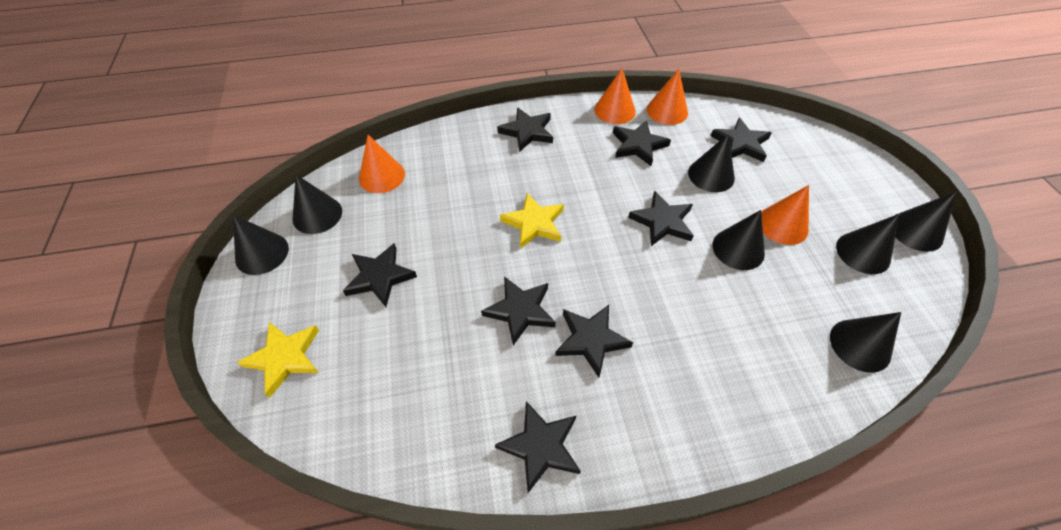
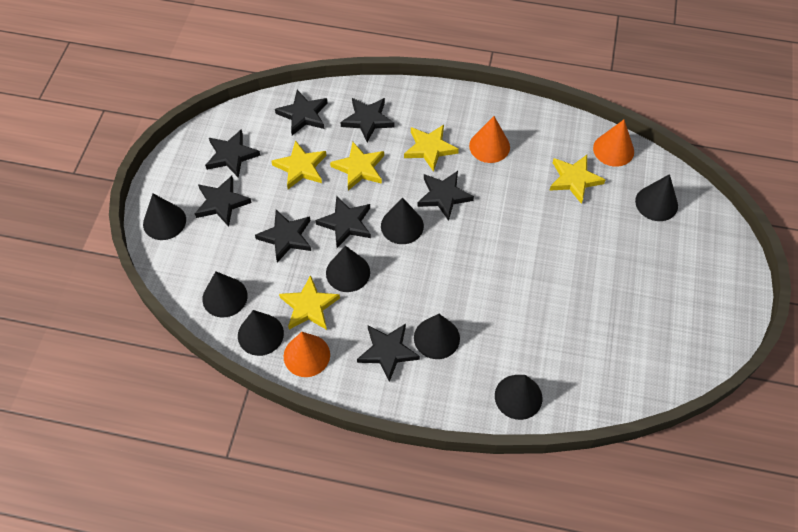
black cone: [233,215,289,275] [292,175,342,234] [688,134,735,192] [713,210,765,270] [830,312,901,373] [836,214,899,274] [895,192,957,252] = 7 -> [143,194,186,240] [202,271,248,318] [238,310,284,356] [326,246,370,292] [381,197,424,244] [414,314,460,359] [495,375,542,420] [635,174,678,221] = 8
orange cone: [359,135,405,193] [594,68,636,124] [647,69,688,125] [761,185,809,245] = 4 -> [284,332,330,377] [469,116,510,163] [593,120,634,167] = 3
yellow star: [237,322,319,398] [500,193,564,249] = 2 -> [271,140,327,189] [279,275,340,330] [330,142,384,190] [404,125,459,172] [549,155,606,204] = 5

